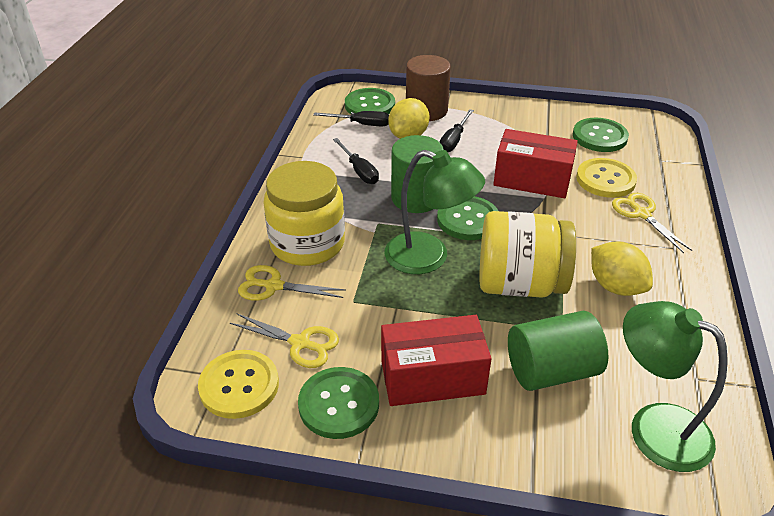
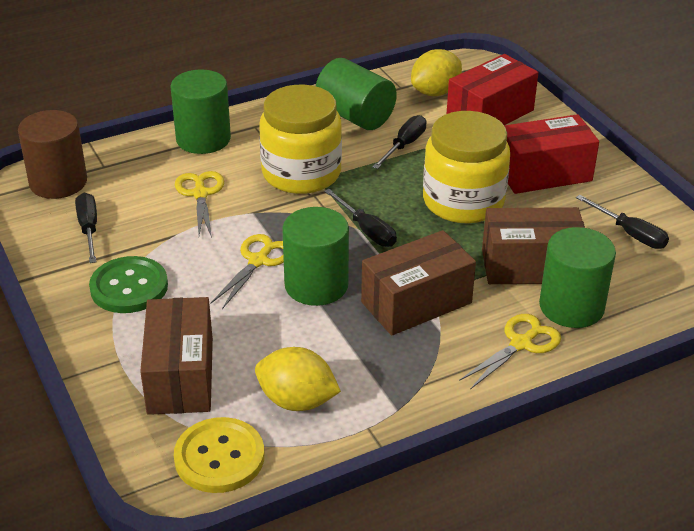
black screwdriver: [313,111,389,126] [333,138,379,184] [440,109,474,152] = 3 -> [75,193,97,263] [324,189,397,247] [372,115,427,169] [576,195,669,249] = 4
brown box: none = 0 -> [140,297,213,415] [361,230,476,336] [482,207,585,284] = 3
green button: [298,367,379,439] [345,88,395,114] [437,196,498,240] [573,118,629,152] = 4 -> [89,256,168,313] = 1
green cylinder: [391,135,444,213] [508,311,608,391] = 2 -> [170,70,231,154] [282,207,349,306] [316,58,397,130] [539,227,616,328] = 4
green lamp: [385,150,485,274] [623,301,728,472] = 2 -> none = 0
yellow button: [198,350,279,419] [576,158,637,198] = 2 -> [174,417,264,493] = 1

